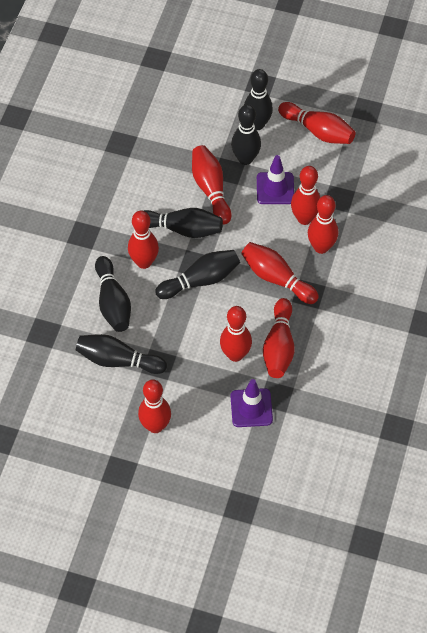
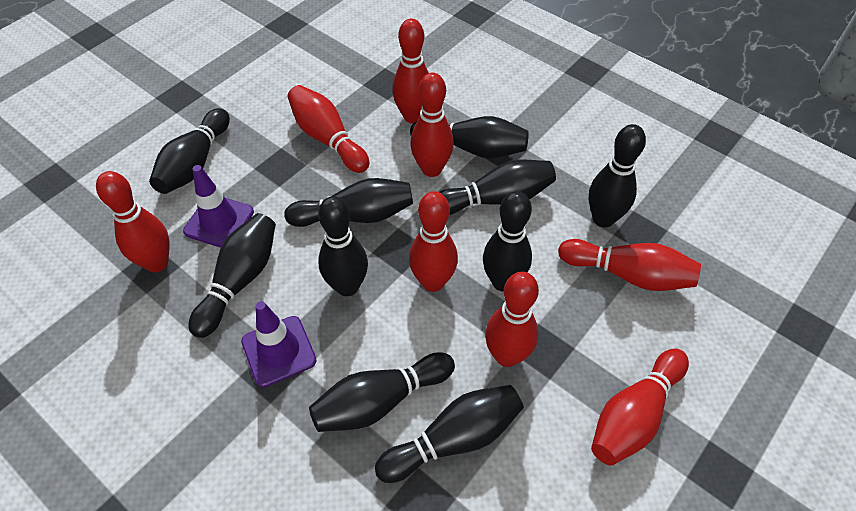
black bowling pin: [76,334,167,374] [95,256,131,332] [144,208,223,238] [155,250,240,299] [231,104,261,165] [244,69,273,130] = 6 -> [149,108,230,194] [188,213,276,338] [284,178,413,227] [309,352,455,432] [318,196,368,296] [375,385,524,483] [410,116,529,158] [439,159,556,215] [483,191,532,292] [589,124,646,227] = 10
red bowling pin: [128,211,159,269] [138,379,171,433] [192,145,231,225] [220,306,252,362] [241,242,319,304] [263,298,294,378] [278,102,356,144] [291,166,320,225] [308,195,338,254] = 9 -> [96,171,170,272] [288,85,369,173] [392,19,429,124] [409,191,458,292] [410,72,454,177] [485,272,539,367] [558,239,701,291] [591,349,689,466] = 8

